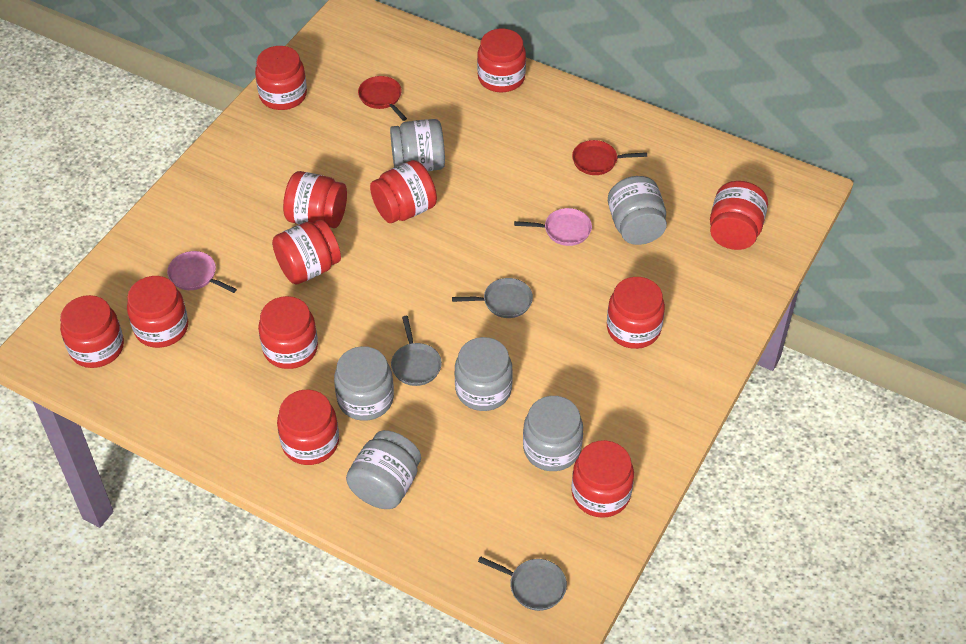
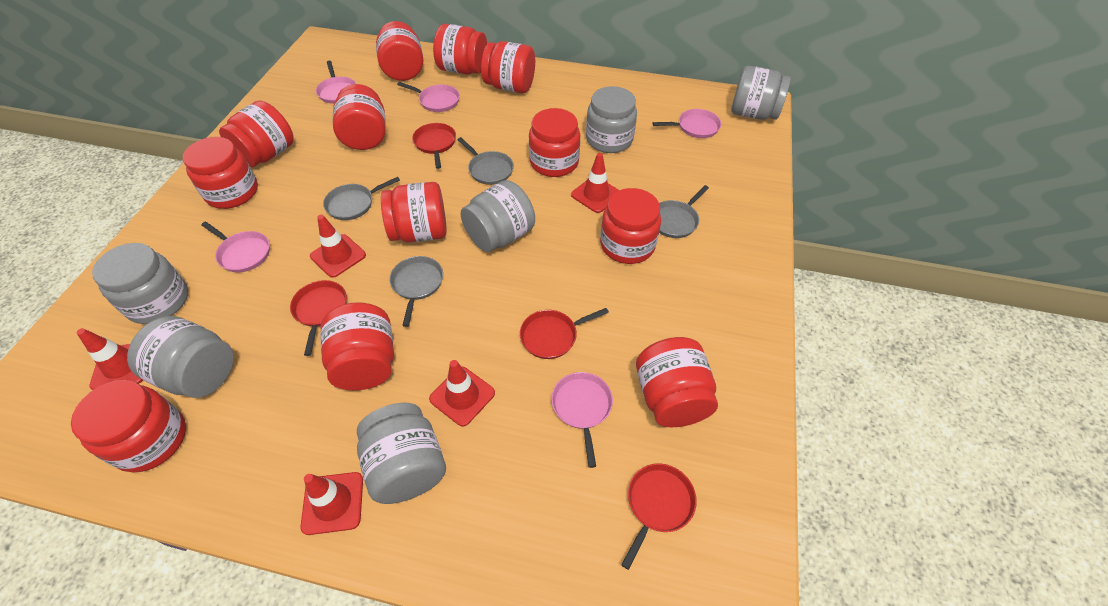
grey pan: [391,316,442,386] [452,278,533,318] [478,556,567,611] = 3 -> [323,177,400,220] [389,256,443,327] [457,137,514,185] [659,185,709,238] = 4
pink pan: [167,251,237,293] [514,208,592,246] = 2 -> [201,221,270,272] [316,61,356,104] [397,82,460,112] [551,372,613,468] [652,109,721,138] = 5
red pan: [358,76,407,121] [572,140,647,175] = 2 -> [290,280,347,356] [412,123,456,169] [520,308,609,359] [621,463,697,570] = 4
red traffic cone: none = 0 -> [76,328,143,390] [300,472,363,535] [310,215,366,278] [429,360,495,426] [571,153,619,213] = 5

